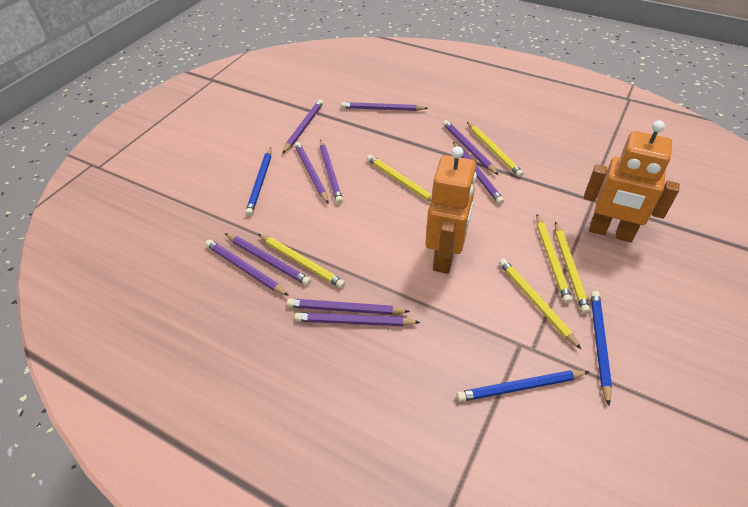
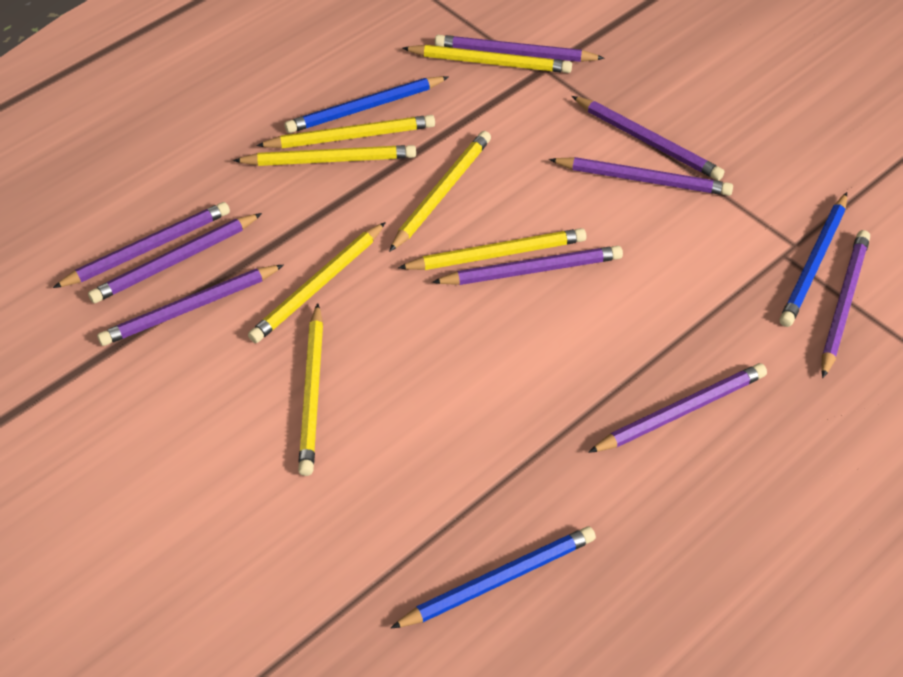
orange robot: [425,146,477,274] [584,120,680,242] = 2 -> none = 0
purple pencil: [205,239,289,296] [225,233,311,285] [282,99,324,154] [287,299,410,315] [294,142,328,203] [294,313,420,326] [320,139,343,204] [341,102,428,111] [443,120,498,175] [453,142,504,204] = 10 -> [53,202,230,288] [88,213,262,303] [97,265,284,346] [432,246,623,285] [435,35,605,62] [549,157,733,196] [572,96,724,181] [588,363,767,453] [822,230,870,378] = 9
yellow pencil: [258,234,345,288] [367,155,432,202] [467,122,524,177] [499,258,582,350] [536,215,572,304] [555,222,591,314] = 6 -> [233,145,416,166] [248,222,386,343] [256,115,435,148] [298,303,323,476] [389,131,491,252] [398,228,586,270] [402,45,572,73] = 7

